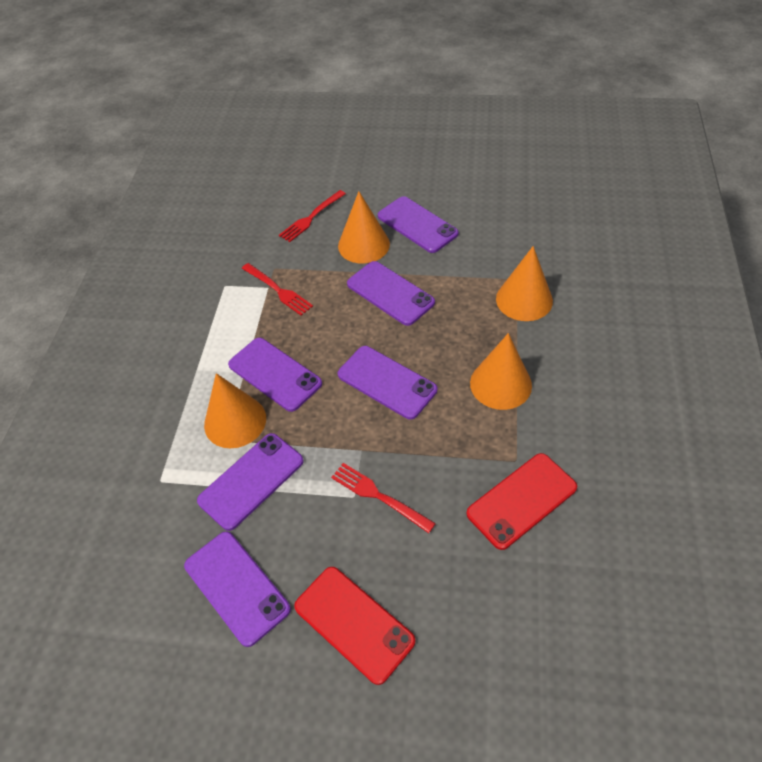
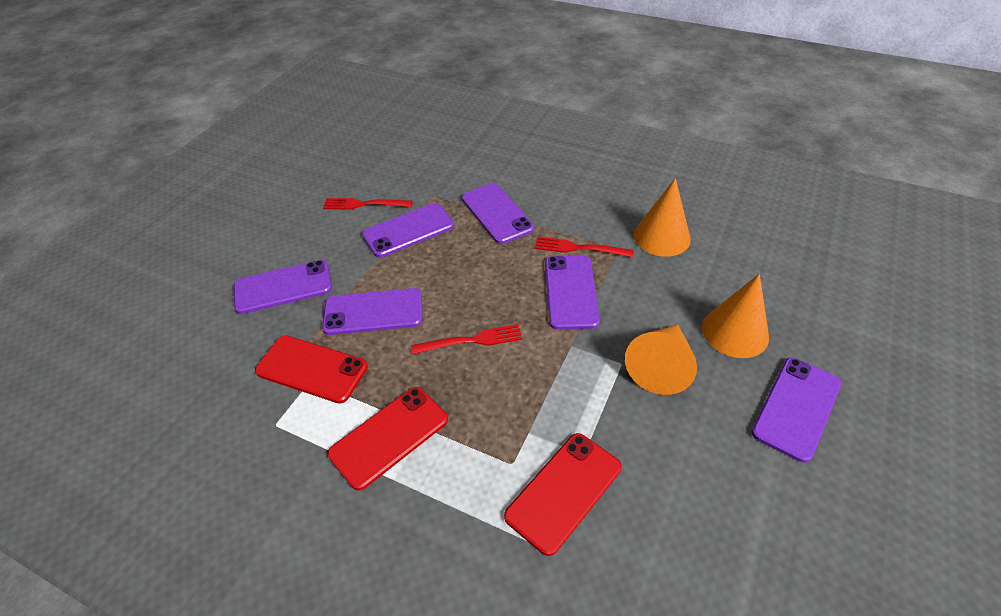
orange cone: [204,373,266,448] [338,191,390,264] [470,333,532,410] [496,246,553,321] = 4 -> [625,325,697,395] [634,178,691,257] [702,274,769,358] = 3
red phone: [294,567,415,685] [466,453,577,550] = 2 -> [255,335,368,404] [327,387,448,491] [504,433,621,556] = 3

